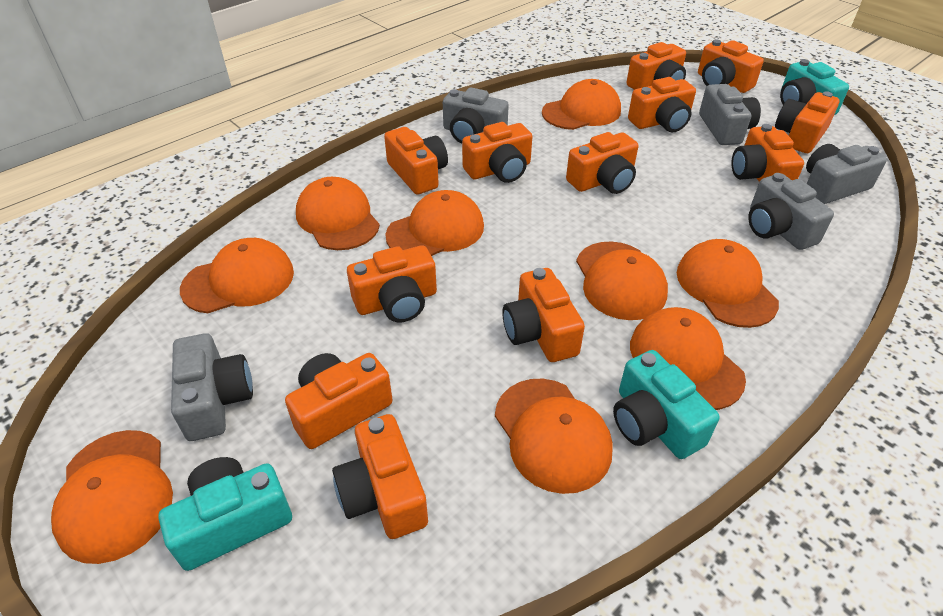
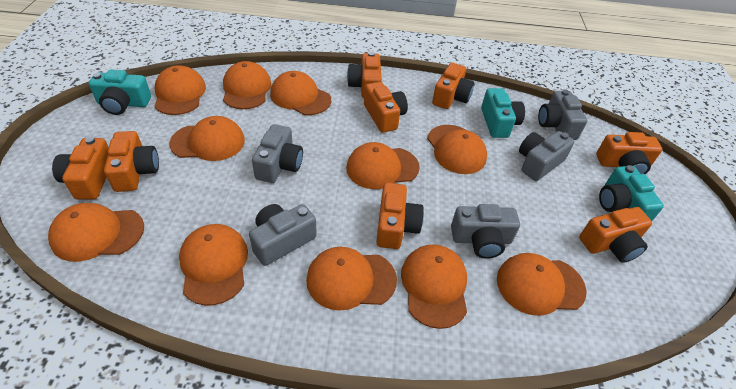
orange camera: [285,353,393,449] [332,414,428,539] [347,245,437,322] [384,127,448,194] [462,122,532,183] [502,268,585,362] [566,132,638,194] [627,42,686,90] [628,77,696,133] [698,39,764,93] [732,124,804,182] [775,91,840,153] = 12 -> [52,137,109,199] [104,131,159,192] [347,51,382,98] [364,82,408,133] [376,183,424,249] [432,63,475,109] [579,207,652,263] [596,132,662,174] = 8
orange cap: [51,430,173,564] [180,238,294,313] [296,177,380,250] [385,190,484,256] [495,379,613,494] [542,79,621,130] [576,242,668,320] [630,307,746,410] [677,239,779,328] = 9 -> [48,203,144,262] [154,65,206,115] [169,116,245,161] [179,224,248,306] [223,61,271,109] [270,71,331,115] [306,247,397,311] [346,142,420,189] [401,244,467,329] [427,125,487,174] [497,253,587,316] = 11

